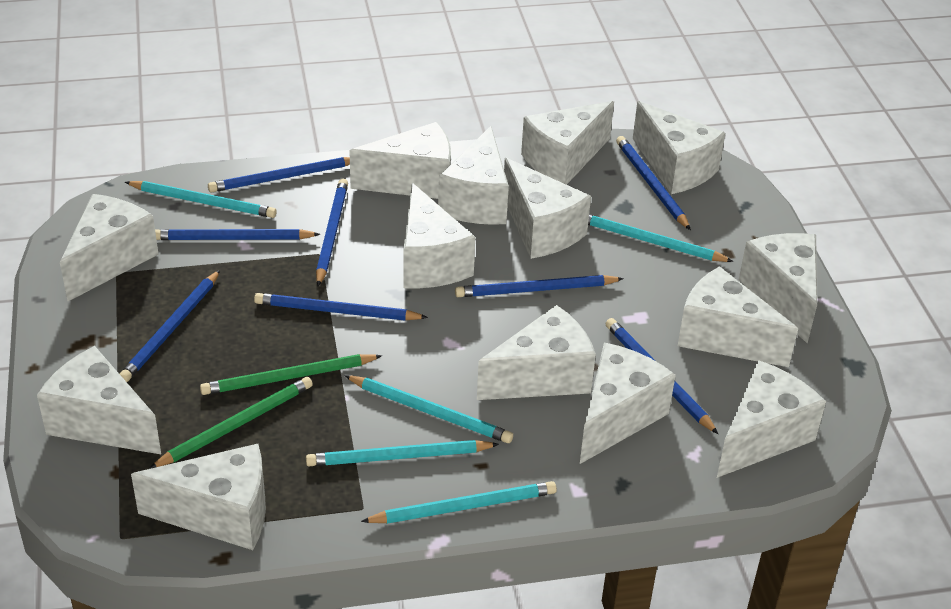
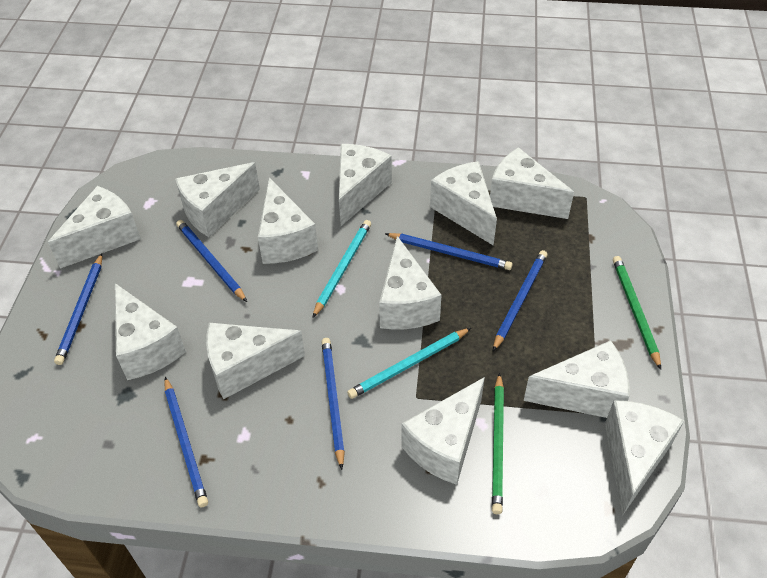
blue pencil: [119,270,220,382] [155,229,320,240] [208,157,350,193] [254,293,428,321] [316,179,348,286] [455,275,624,297] [605,318,718,434] [616,136,691,230] = 8 -> [54,254,102,365] [164,377,208,507] [176,220,247,302] [322,338,345,470] [385,233,513,270] [493,250,547,351] = 6
turquoise pencil: [125,181,277,218] [306,440,499,466] [344,375,513,443] [361,481,557,524] [588,214,734,262] = 5 -> [312,220,371,318] [347,328,471,399] = 2
white cheese: [37,346,161,454] [60,194,159,301] [131,444,266,550] [349,122,451,199] [403,183,475,288] [438,126,509,225] [477,305,596,400] [504,158,591,259] [521,101,614,185] [580,343,676,464] [633,101,725,194] [678,266,798,367] [717,360,826,478] [739,233,817,344] = 14 -> [48,186,141,269] [115,283,186,380] [175,162,260,237] [206,323,305,400] [258,178,318,264] [339,144,392,226] [379,236,442,330] [401,377,485,485] [430,161,497,246] [490,147,574,219] [524,340,629,418] [605,400,685,516] = 12

